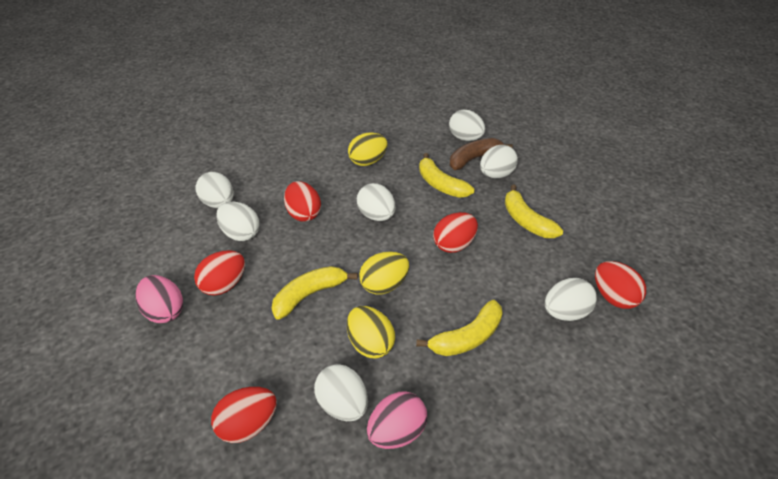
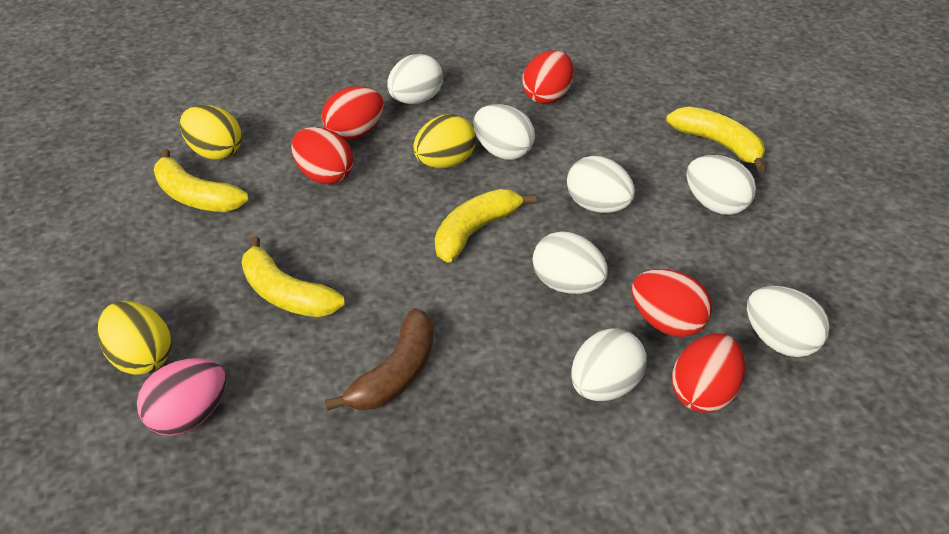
pink egg: [136,275,183,323] [367,392,427,449] = 2 -> [137,358,226,436] = 1

